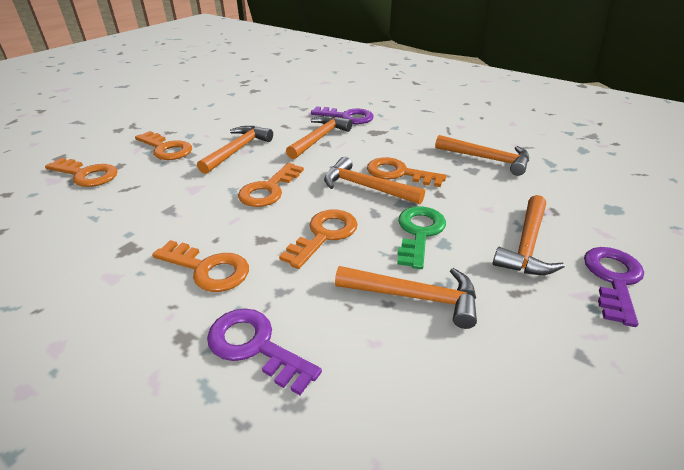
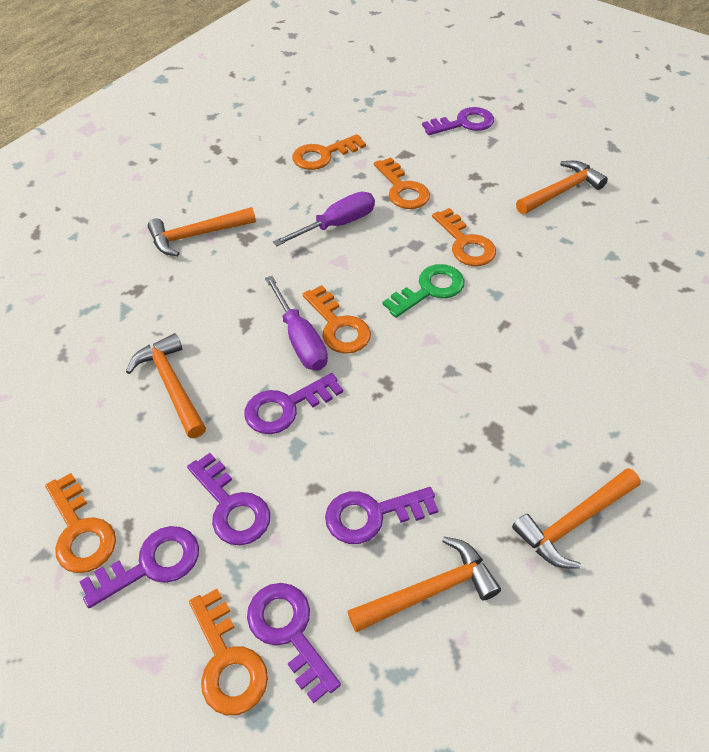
orange hammer: [197,126,273,174] [286,116,352,159] [324,157,425,204] [335,266,477,329] [435,135,529,176] [492,195,565,275] = 6 -> [126,333,206,438] [148,207,256,256] [347,537,501,632] [512,468,641,569] [516,161,608,214] = 5
purple key: [207,308,322,395] [311,106,374,124] [584,247,644,327] = 3 -> [79,526,199,608] [187,453,270,545] [244,373,343,434] [247,583,341,703] [325,487,439,544] [422,107,494,135] = 6
purple screwdriver: none = 0 -> [265,276,328,370] [273,192,375,246] = 2

